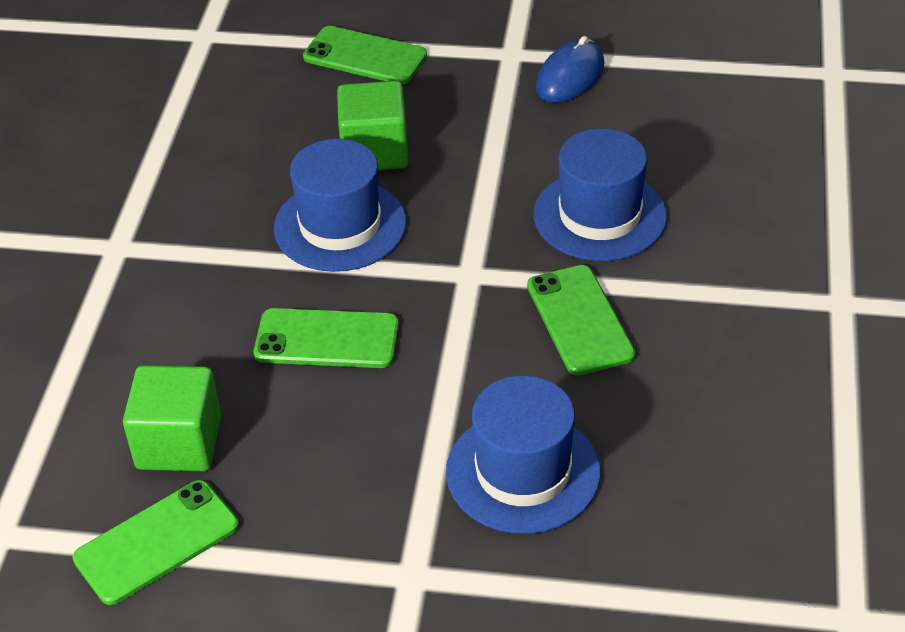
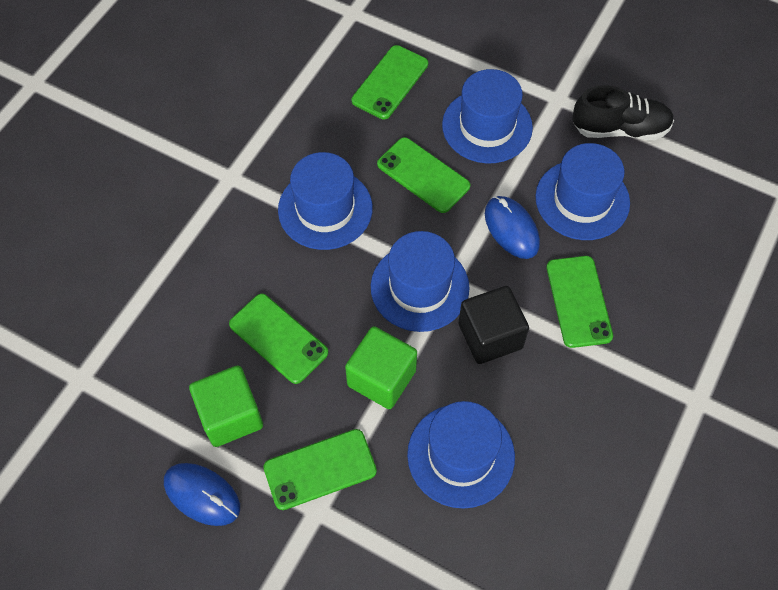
black cube: none = 0 -> [458,286,529,364] = 1
black shoe: none = 0 -> [572,85,674,140] = 1
blue hat: [274,139,406,272] [446,375,601,534] [534,128,667,261] = 3 -> [278,152,373,250] [371,231,469,332] [407,401,515,509] [442,69,533,163] [535,143,630,240] = 5
blue mouse: [536,36,605,103] = 1 -> [164,463,240,526] [485,196,540,259] = 2
green phone: [73,480,239,605] [253,308,399,368] [303,26,427,84] [527,265,635,376] = 4 -> [229,294,328,384] [263,429,377,510] [352,45,428,119] [377,137,470,213] [547,256,613,348] = 5

